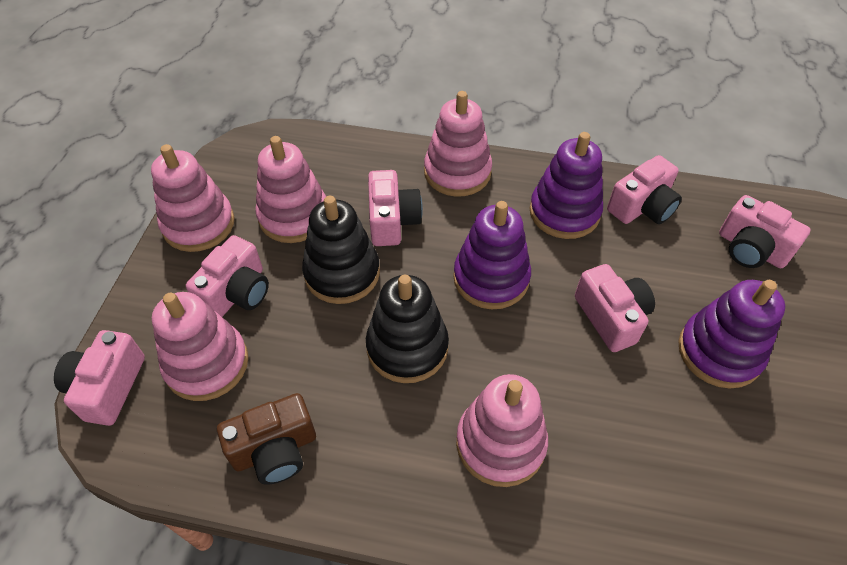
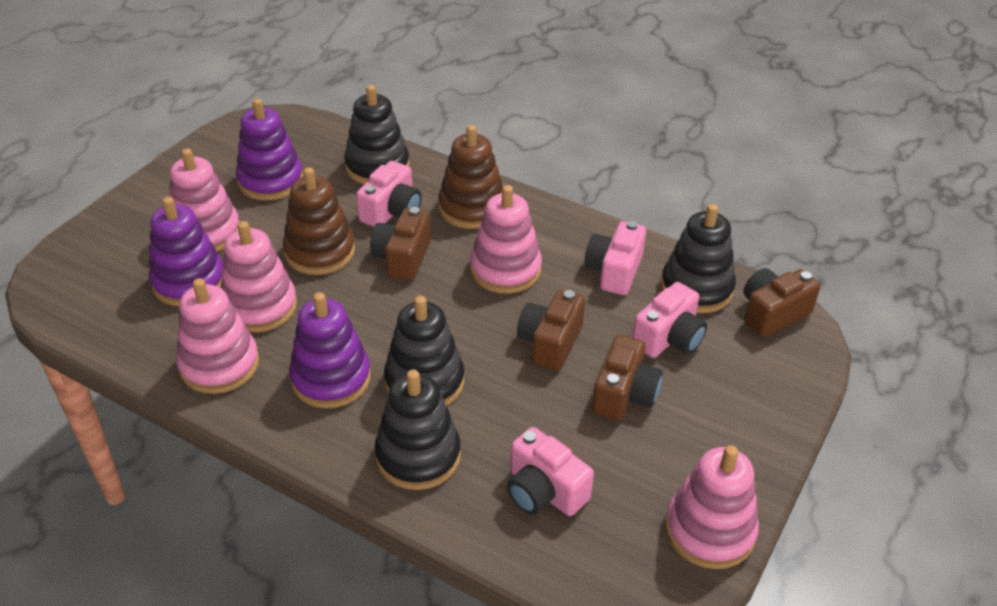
black stacking toy: [302,196,380,304] [366,275,449,383] = 2 -> [344,85,410,184] [375,369,461,490] [384,296,464,406] [661,204,736,313] = 4
brown camera: [217,393,316,485] = 1 -> [370,207,431,281] [517,290,585,371] [592,335,663,421] [743,268,820,337] = 4
brown stacking toy: none = 0 -> [283,167,355,275] [438,125,503,229] = 2
pink camera: [54,330,145,426] [186,235,269,317] [368,170,423,246] [575,264,655,352] [607,155,682,224] [719,195,811,268] = 6 -> [356,161,422,227] [507,427,594,516] [585,221,646,295] [632,282,707,358] = 4

